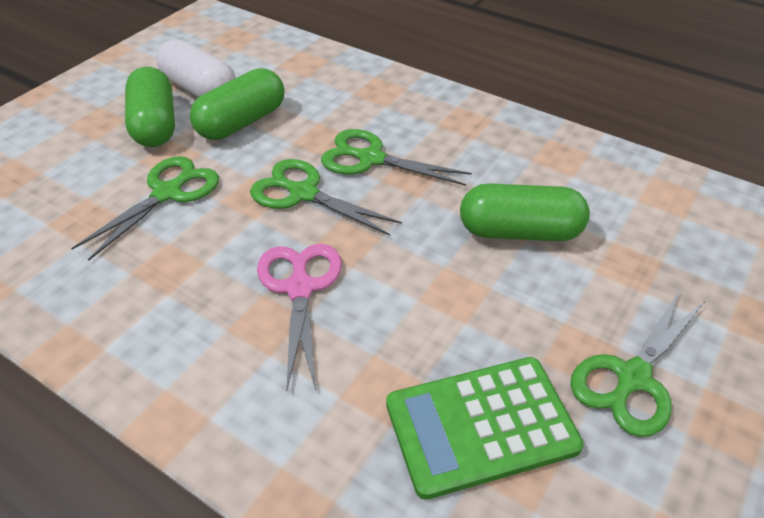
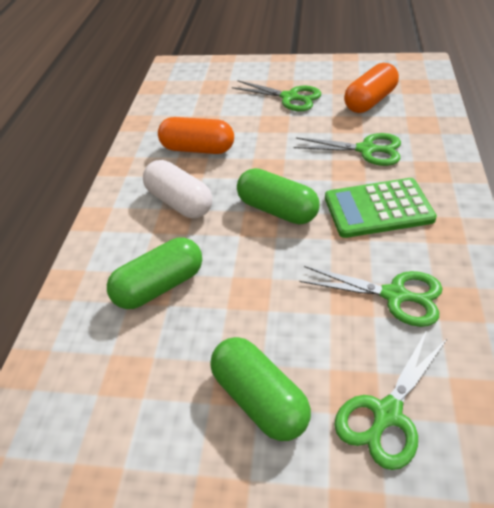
orange capsule: none = 0 -> [158,117,234,154] [344,63,399,113] = 2
pink scissors: [257,244,342,391] = 1 -> none = 0

